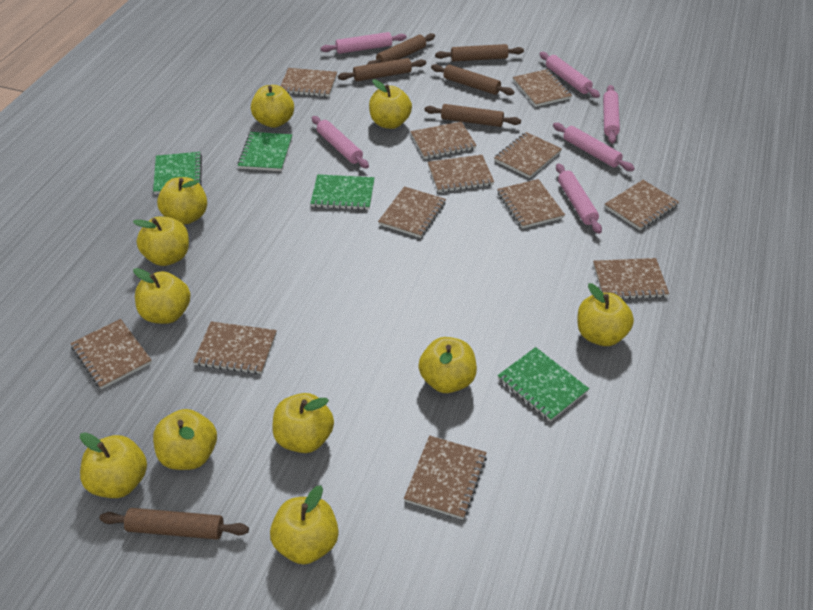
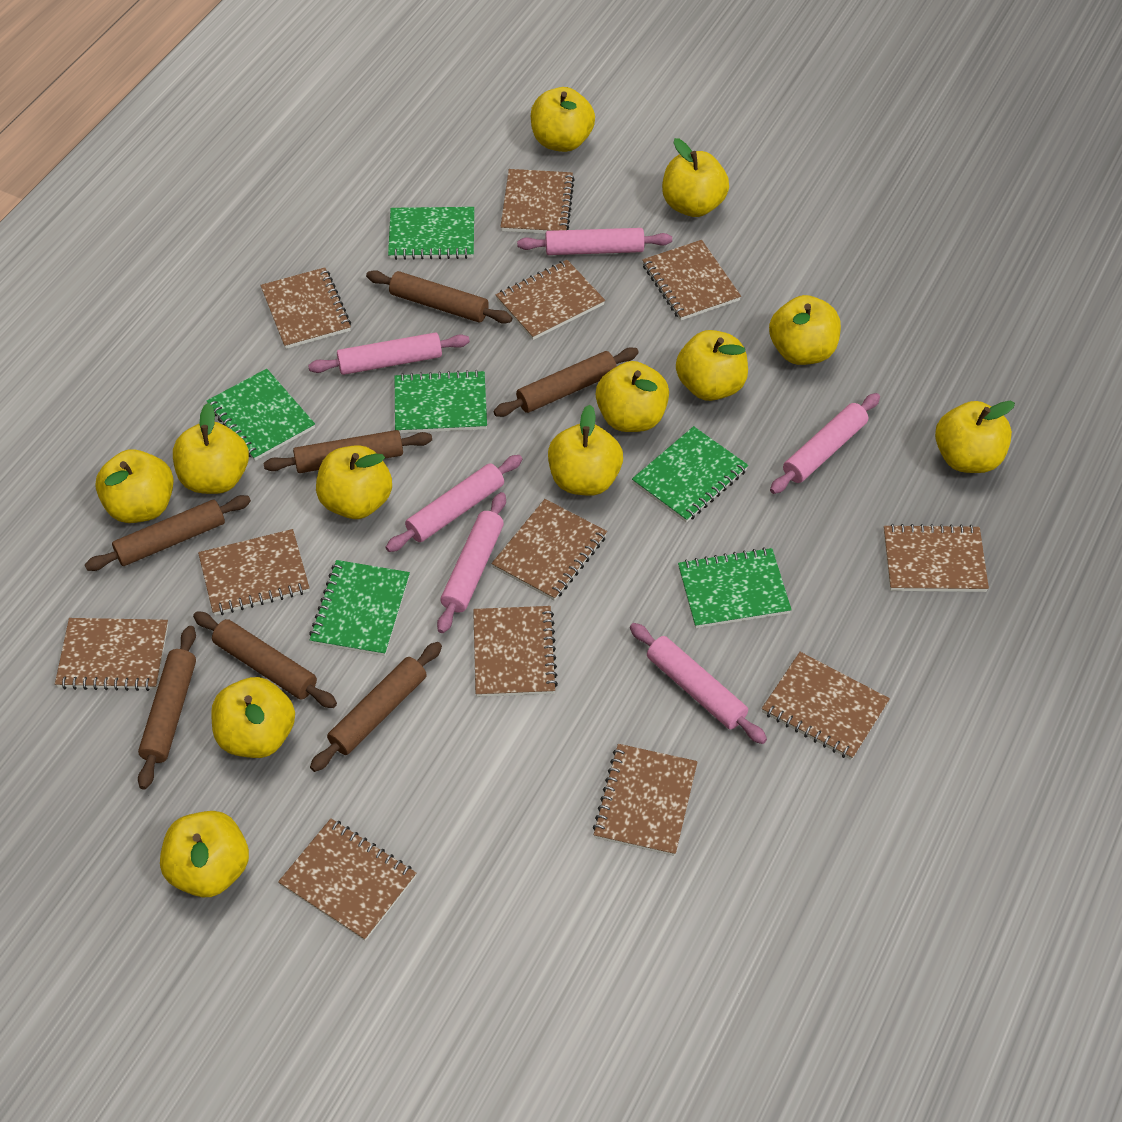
brown rolling pin: [100,508,249,540] [338,58,426,81] [367,33,435,65] [425,104,521,127] [431,64,514,95] [435,44,524,62] = 6 -> [85,495,251,571] [138,626,196,789] [193,611,337,708] [263,430,432,473] [310,642,442,772] [366,270,512,324] [493,347,639,417] = 7
green notebook: [153,152,202,194] [237,132,292,171] [310,174,374,210] [497,347,589,422] = 4 -> [207,369,315,461] [309,560,410,656] [388,207,474,260] [395,370,487,433] [632,426,748,523] [678,547,792,628] = 6
yellow apple: [80,432,147,498] [133,216,189,266] [133,268,191,324] [153,409,217,470] [157,177,207,225] [251,85,294,128] [270,485,339,565] [272,393,334,453] [369,79,412,129] [418,337,477,393] [577,283,634,346] = 11 -> [95,449,174,523] [160,811,249,897] [173,403,249,494] [211,677,295,758] [316,445,392,519] [531,87,595,152] [548,405,623,496] [596,361,669,432] [662,138,729,217] [676,330,748,401] [769,295,841,365] [935,401,1015,473] = 12

